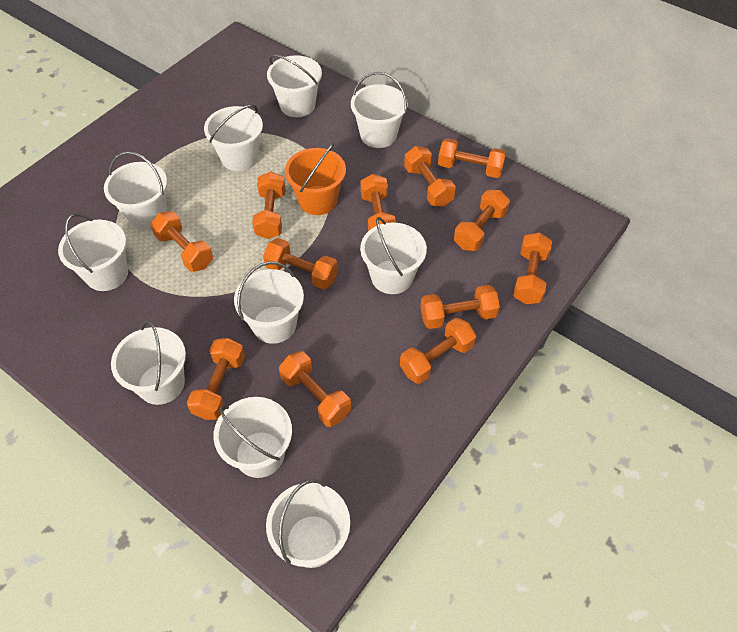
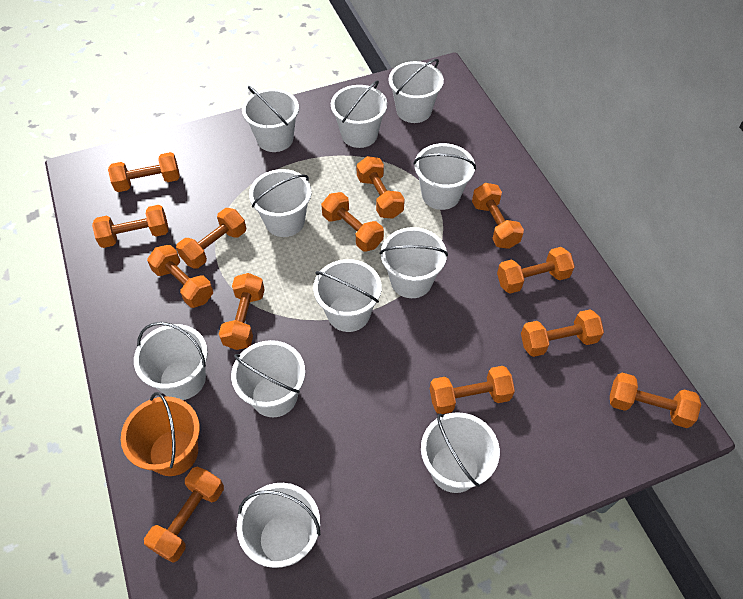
orange dumbbell: [150,211,213,272] [187,338,245,420] [252,171,285,239] [263,238,338,290] [279,351,351,427] [360,174,396,231] [400,318,477,384] [404,146,456,207] [420,285,500,329] [438,138,506,178] [454,190,510,251] [513,232,552,304] = 12 -> [92,205,168,248] [108,152,180,192] [144,467,224,563] [147,245,213,308] [176,208,246,268] [219,273,265,350] [321,192,384,251] [357,156,405,218] [430,366,515,414] [472,183,524,249] [497,247,575,293] [521,310,604,357] [610,373,701,428] = 13
white bucket: [58,214,128,291] [104,151,167,230] [111,320,186,405] [204,105,263,171] [213,397,292,478] [234,261,304,344] [266,479,350,568] [267,54,322,117] [351,72,408,148] [360,217,427,294] = 10 -> [134,322,208,400] [231,340,305,417] [237,483,320,568] [242,86,299,152] [249,169,312,237] [313,259,382,332] [331,80,387,148] [379,227,448,298] [389,59,444,123] [413,143,476,210] [421,412,500,493] = 11

